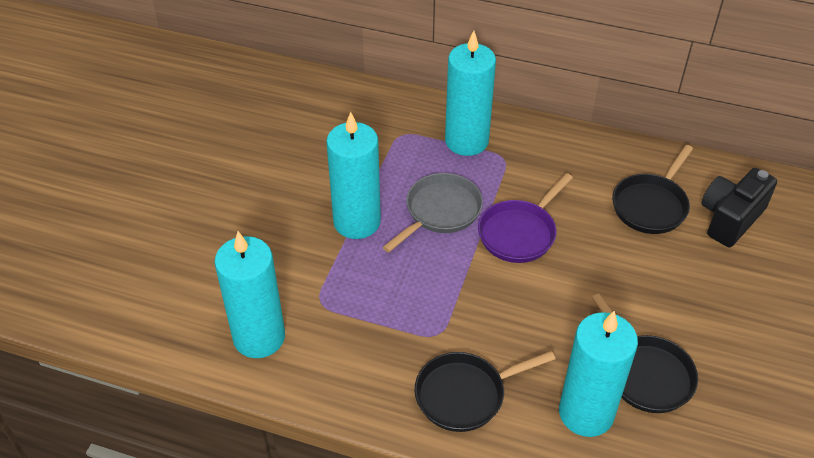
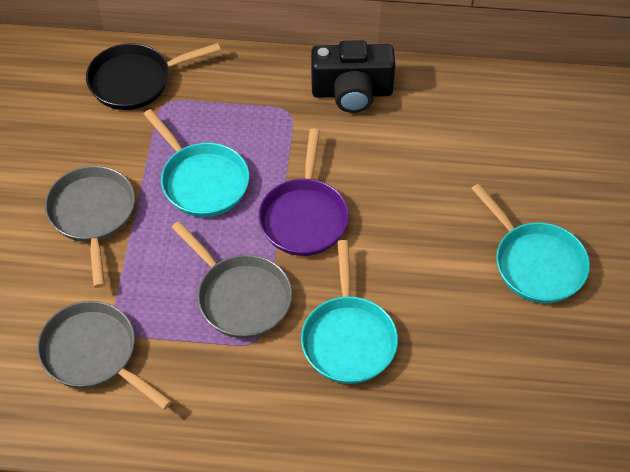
black pan: [414,351,555,432] [591,294,698,413] [612,145,693,234] = 3 -> [86,43,221,110] = 1
grey pan: [383,173,483,252] = 1 -> [37,301,172,410] [45,166,135,288] [171,221,292,338] = 3
turquoise candle: [214,231,285,358] [326,112,381,239] [445,31,496,156] [559,311,638,437] = 4 -> none = 0
turquoise pan: none = 0 -> [143,109,249,217] [301,240,398,384] [471,183,590,303] = 3

